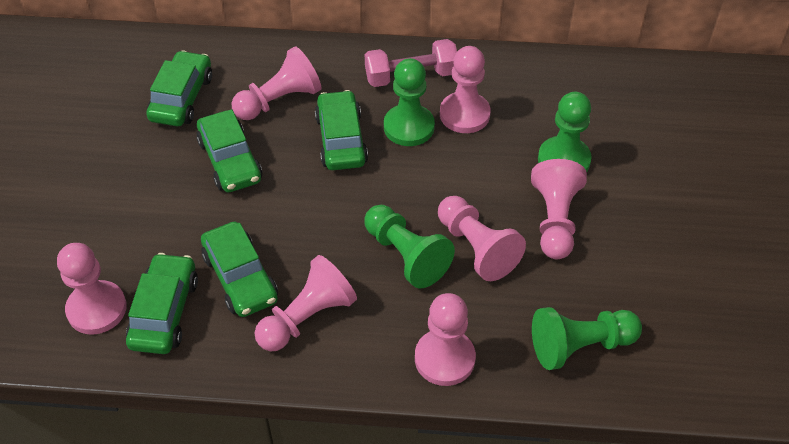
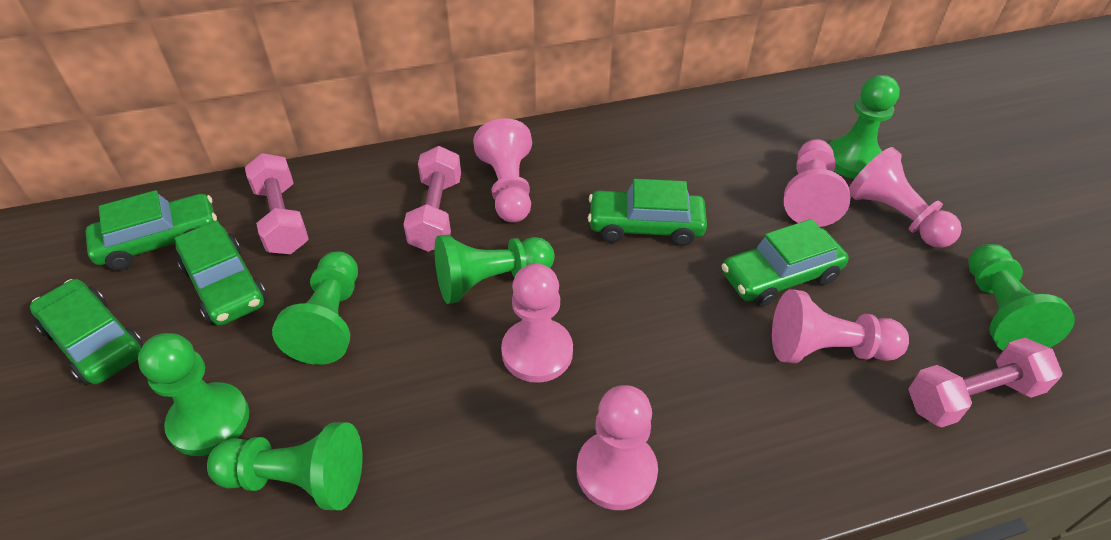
green pawn: [365,205,455,288] [384,58,435,146] [532,307,642,370] [538,92,592,172] = 4 -> [138,333,249,456] [207,422,362,510] [272,251,358,365] [434,234,555,304] [829,75,900,179] [968,244,1075,351] = 6
pink dumbbell: [365,39,457,87] = 1 -> [245,153,309,254] [403,146,461,252] [908,338,1062,427] = 3
pink pawn: [57,243,127,335] [232,46,321,120] [255,255,357,352] [415,293,476,386] [438,196,526,281] [440,46,491,133] [531,159,587,259] = 7 -> [473,118,532,223] [501,263,573,383] [577,385,658,510] [772,289,909,364] [784,139,850,227] [849,147,962,248] = 6

